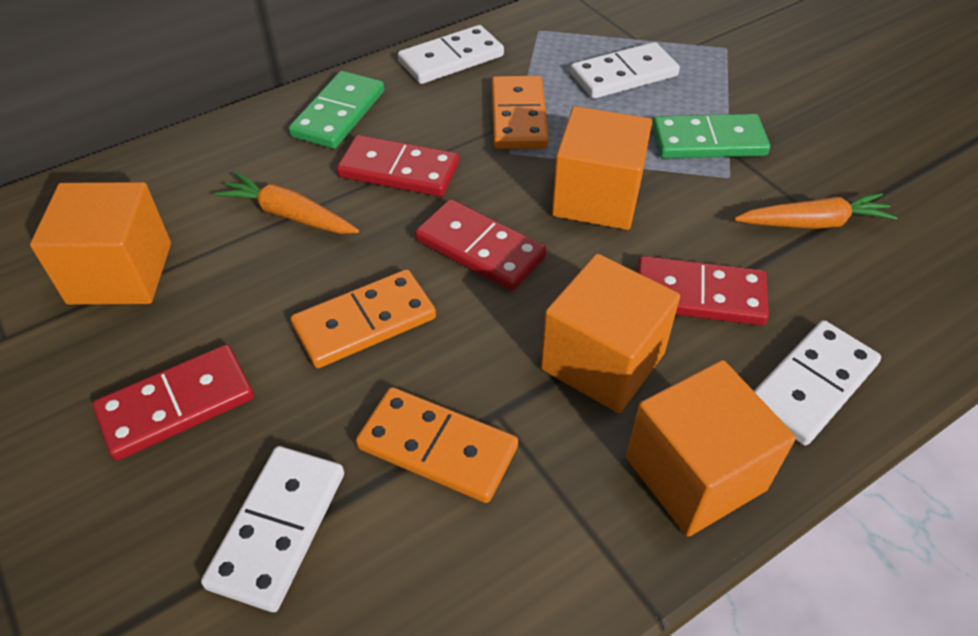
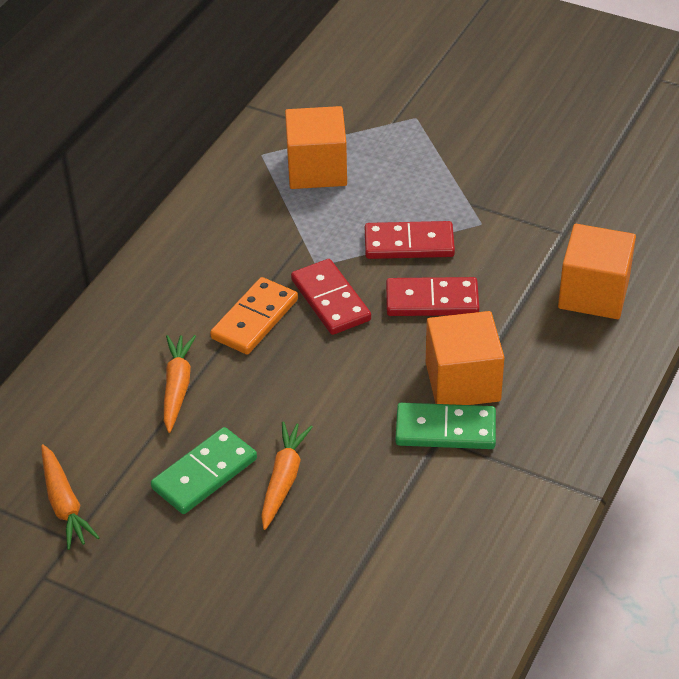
orange carrot: [215,172,359,234] [734,193,898,229] = 2 -> [41,444,100,550] [164,335,196,433] [261,421,313,530] = 3
orange cube: [30,182,171,305] [541,254,680,413] [552,106,652,230] [626,360,796,537] = 4 -> [285,106,347,189] [426,311,505,405] [558,224,636,319] = 3
orange domino: [291,269,436,368] [356,387,518,503] [492,76,549,149] = 3 -> [210,277,298,354] = 1
red domino: [92,344,254,461] [337,135,459,197] [415,199,547,291] [637,256,769,326] = 4 -> [291,259,371,335] [365,221,455,259] [386,277,479,316] = 3
white domino: [201,446,344,612] [398,25,504,84] [570,42,680,99] [754,320,881,446] = 4 -> none = 0

